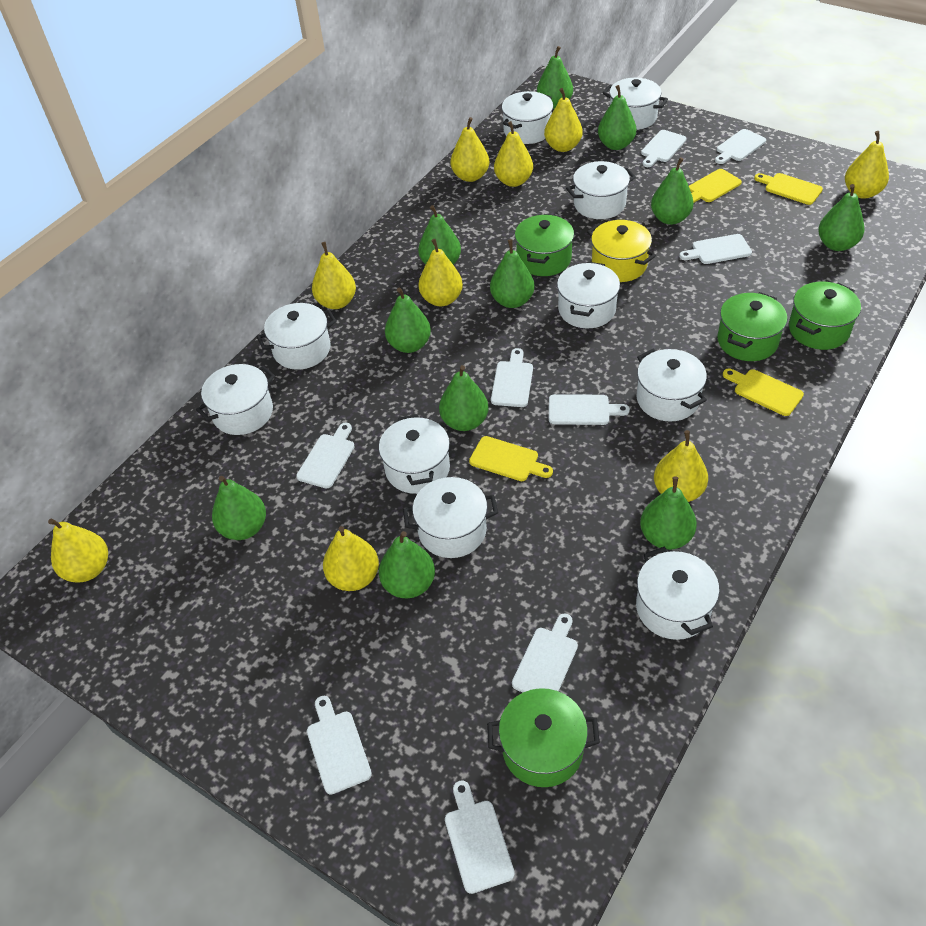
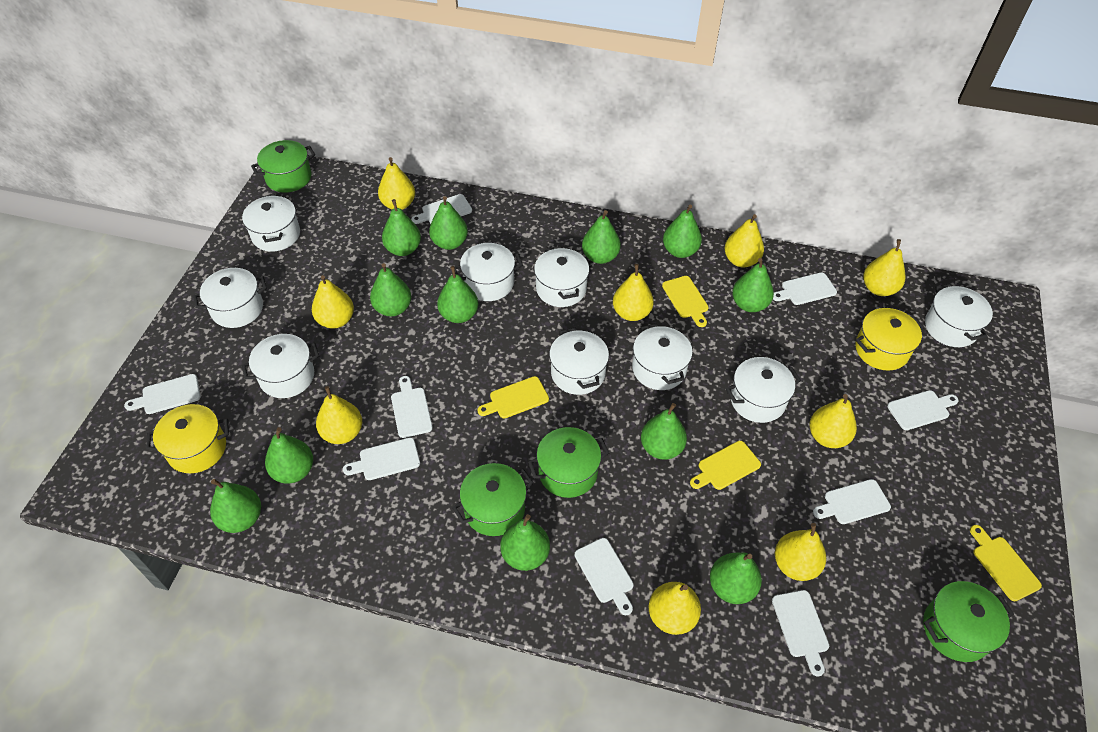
green pear: [212,476,266,540] [379,531,435,598] [385,288,431,353] [418,205,461,265] [439,365,489,431] [490,239,535,308] [537,46,573,109] [598,85,636,150] [640,476,697,550] [651,157,694,225] [818,184,865,251] = 11 -> [210,479,261,533] [265,427,313,484] [370,263,411,316] [382,199,421,256] [429,196,468,250] [437,266,478,323] [500,514,550,571] [582,210,621,264] [641,403,687,460] [663,205,702,258] [710,552,762,604] [732,258,774,312] = 12
white pot: [196,364,275,435] [257,303,337,370] [379,414,450,494] [403,477,498,558] [502,91,553,144] [557,262,620,328] [566,161,636,219] [603,78,668,130] [636,349,707,422] [636,547,719,640] = 10 -> [193,268,267,328] [241,334,320,398] [242,194,300,252] [454,243,523,301] [534,246,589,307] [549,327,609,395] [632,323,693,390] [726,357,801,423] [925,284,993,347] = 9
yellow pot: [587,220,656,282] = 1 -> [146,404,229,473] [855,308,925,370] = 2

